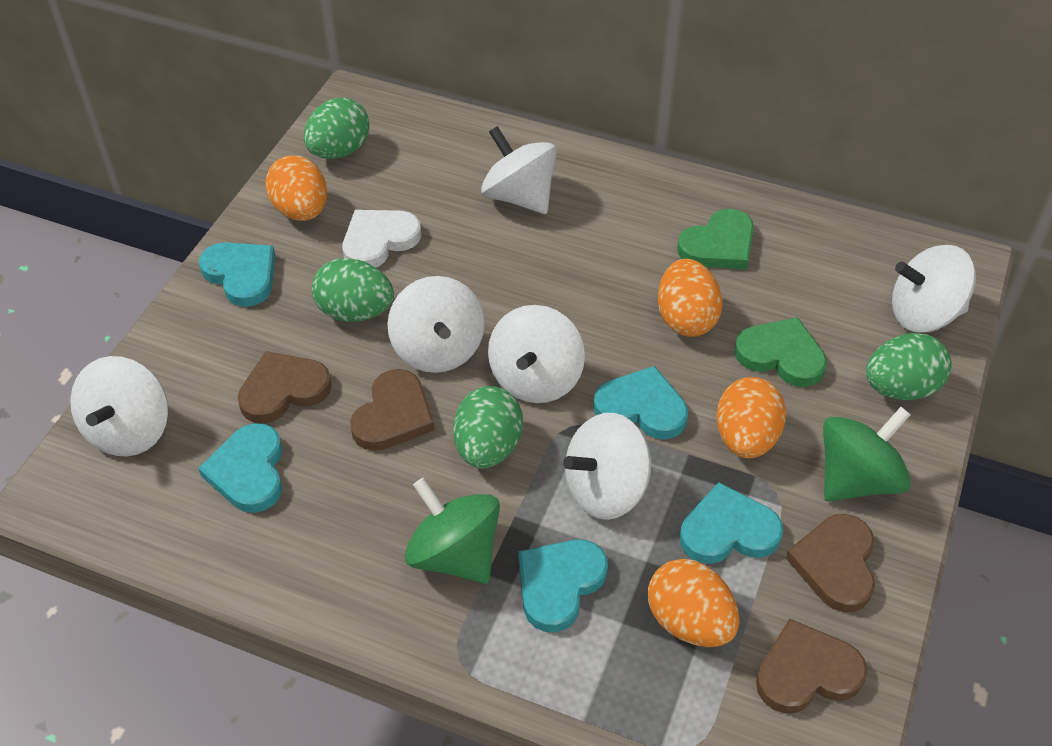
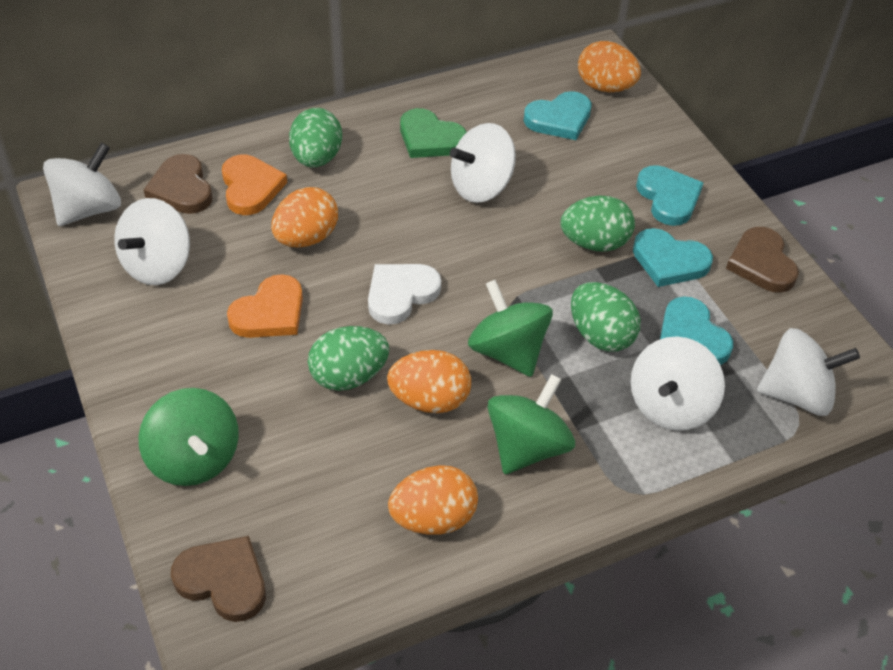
brown heart: [238,351,332,424] [350,369,435,451] [756,618,867,713] [786,514,875,612] = 4 -> [144,154,212,214] [171,536,266,622] [726,227,799,293] = 3
green heart: [677,209,754,269] [734,317,827,387] = 2 -> [400,108,467,158] = 1
green spinning top: [405,478,500,584] [823,407,911,502] = 2 -> [138,388,239,486] [468,279,553,377] [488,374,575,474] = 3
orange heart: none = 0 -> [222,155,287,215] [227,274,303,338] = 2
turquoise heart: [198,423,282,513] [199,242,275,307] [518,540,608,632] [593,366,688,439] [680,482,783,564] = 5 -> [524,91,592,140] [633,228,713,287] [636,165,703,226] [660,296,733,365] = 4
white spinning top: [70,356,168,456] [387,276,485,373] [481,126,557,214] [488,305,585,403] [563,413,651,520] [892,245,976,333] = 6 -> [43,143,121,226] [114,198,190,285] [450,123,516,203] [631,336,725,431] [757,328,860,416] = 5

